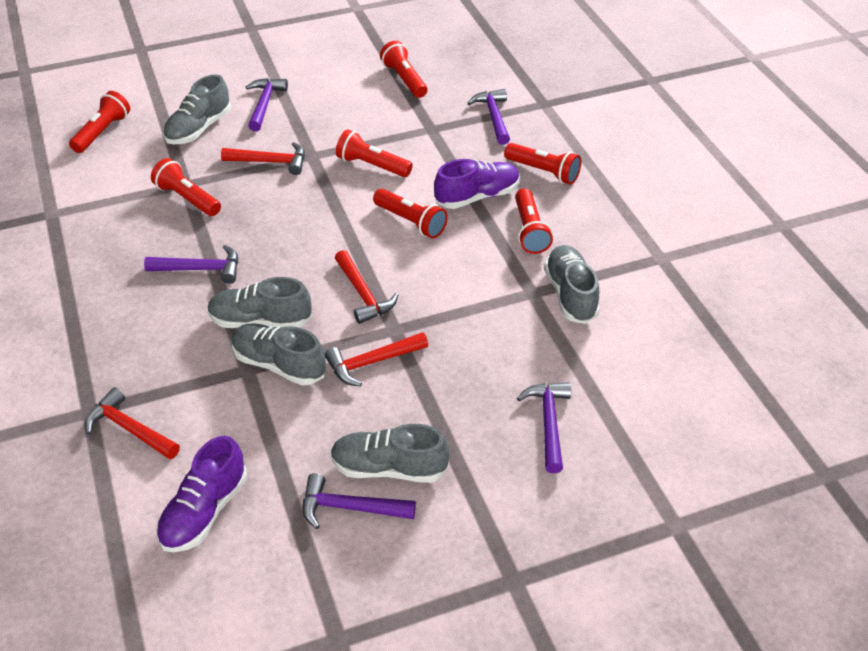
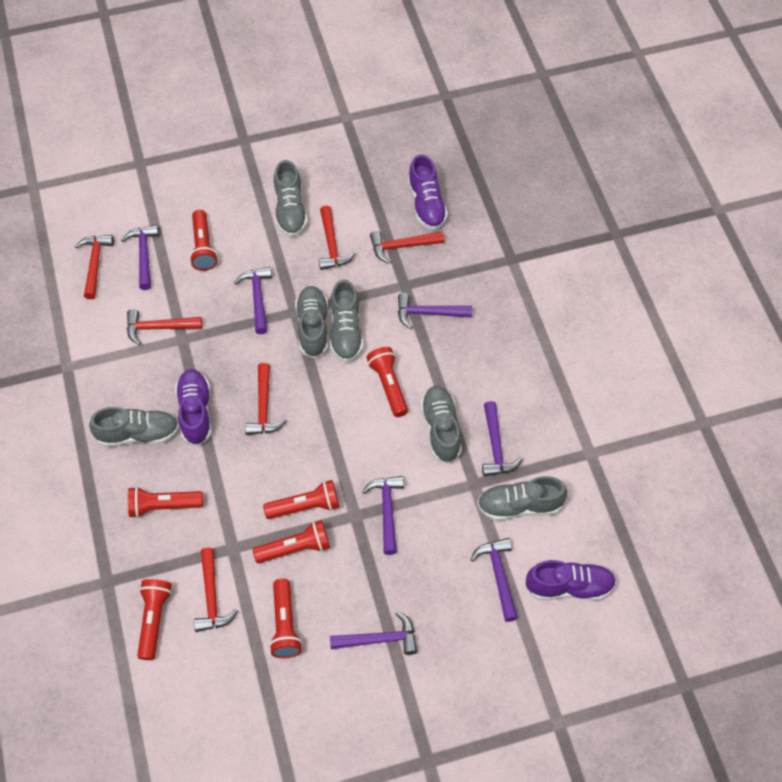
grey shoe: [163,74,231,144] [207,277,312,328] [231,323,326,385] [331,424,449,483] [544,245,600,324] = 5 -> [89,407,179,447] [274,160,308,237] [295,286,328,358] [330,279,363,362] [420,386,462,463] [477,476,567,521] = 6
purple hammer: [144,245,238,284] [246,78,288,131] [302,473,416,529] [467,89,510,145] [517,382,571,473] = 5 -> [121,225,159,290] [234,267,272,334] [330,611,417,655] [362,476,404,555] [398,293,472,329] [470,538,518,622] [482,401,523,476] = 7
purple shoe: [156,436,247,552] [434,159,520,209] = 2 -> [175,369,212,446] [408,154,448,230] [525,560,616,601] = 3
red hammer: [85,387,180,460] [221,142,305,175] [325,332,428,387] [335,250,398,324] = 4 -> [75,235,114,299] [127,309,202,345] [194,548,238,632] [245,363,286,435] [319,206,356,270] [370,231,444,264] = 6

